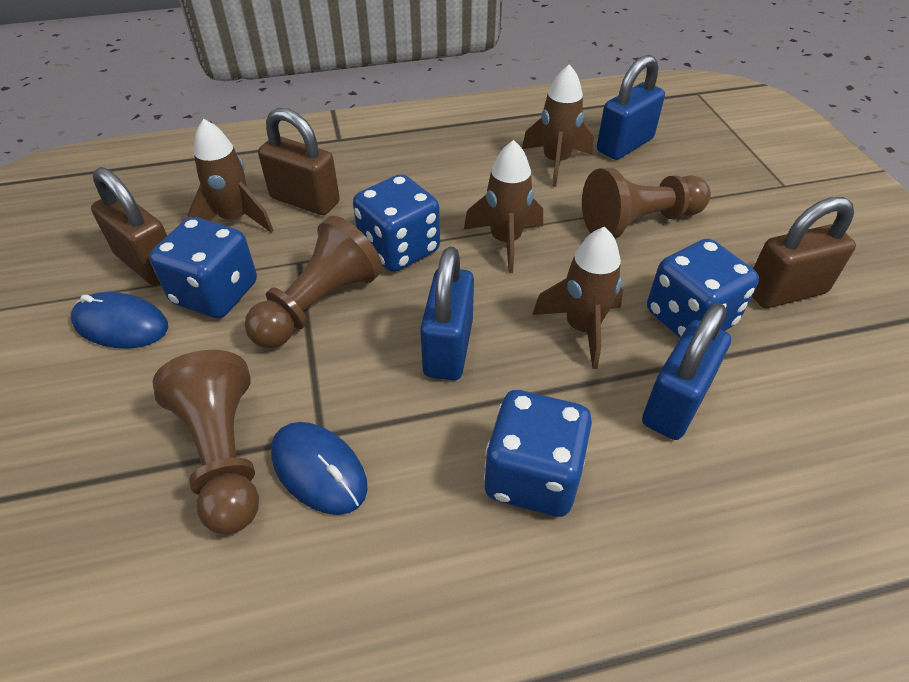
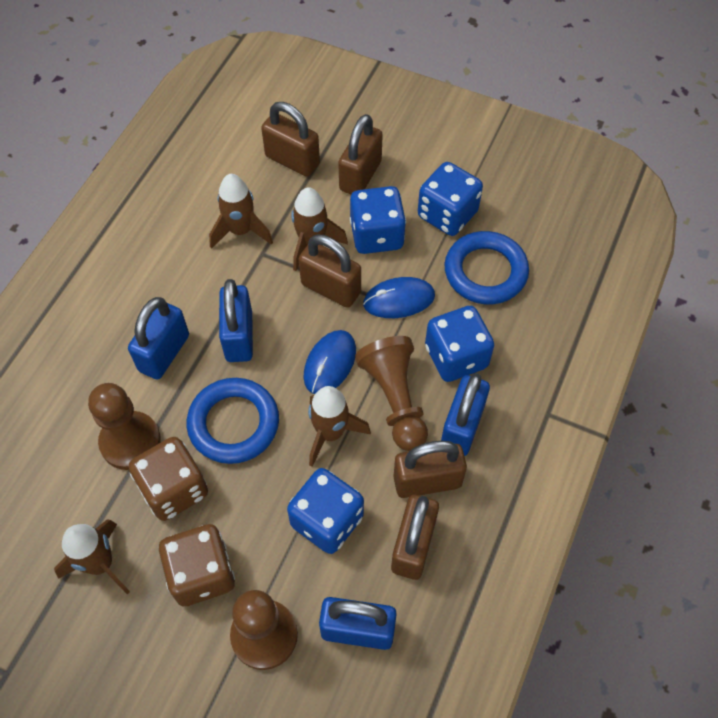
blue padlock: [420,246,474,380] [597,55,665,160] [642,303,731,440] = 3 -> [128,297,189,380] [219,279,253,362] [319,597,397,650] [441,373,490,456] = 4
blue ring: none = 0 -> [187,378,279,464] [445,231,529,304] = 2
brown dice: none = 0 -> [129,437,208,521] [159,524,235,606] = 2
brown padlock: [91,167,167,286] [258,108,340,215] [752,197,856,308] = 3 -> [261,102,320,177] [299,235,361,308] [338,114,383,194] [391,495,439,580] [393,440,467,498] = 5

